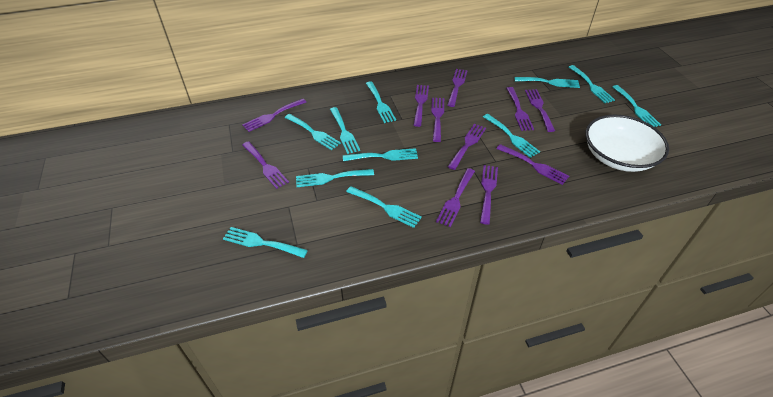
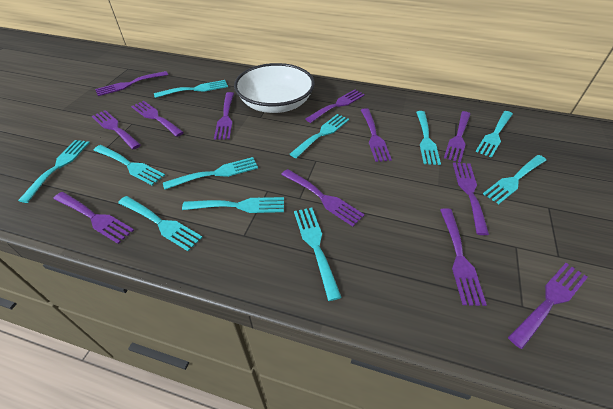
purple fork: [242,99,306,132] [242,141,289,189] [414,85,429,127] [431,98,444,142] [436,168,475,227] [447,69,468,107] [448,124,486,170] [480,165,498,225] [496,144,569,185] [506,87,534,131] [525,89,555,132] = 11 -> [53,192,134,244] [92,110,141,149] [95,71,168,96] [131,101,184,137] [214,92,234,140] [281,169,365,227] [305,89,365,123] [361,108,392,162] [440,208,487,306] [444,111,471,163] [453,162,489,235] [508,263,588,349] = 12

